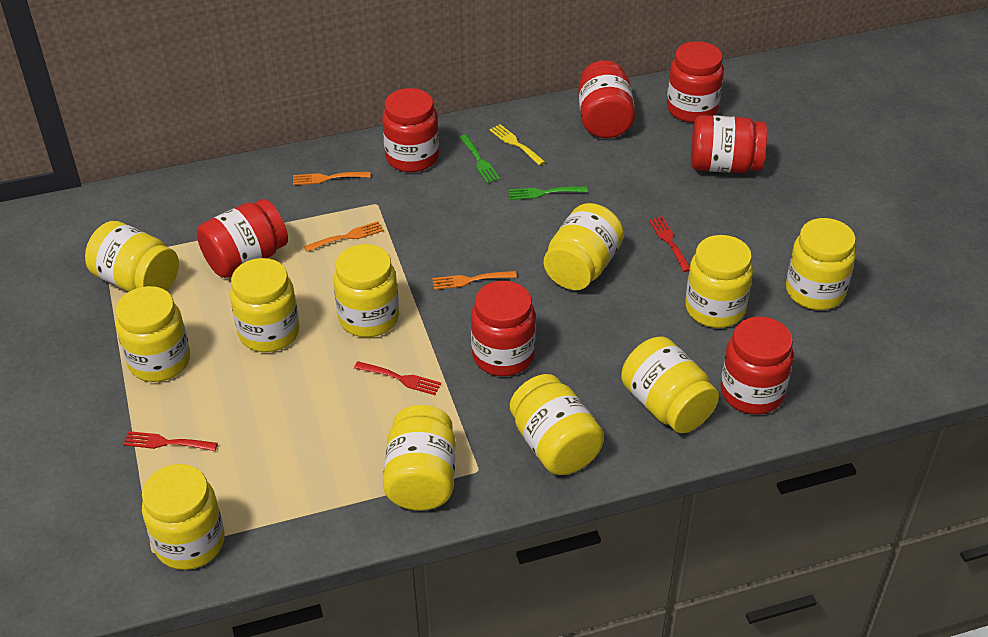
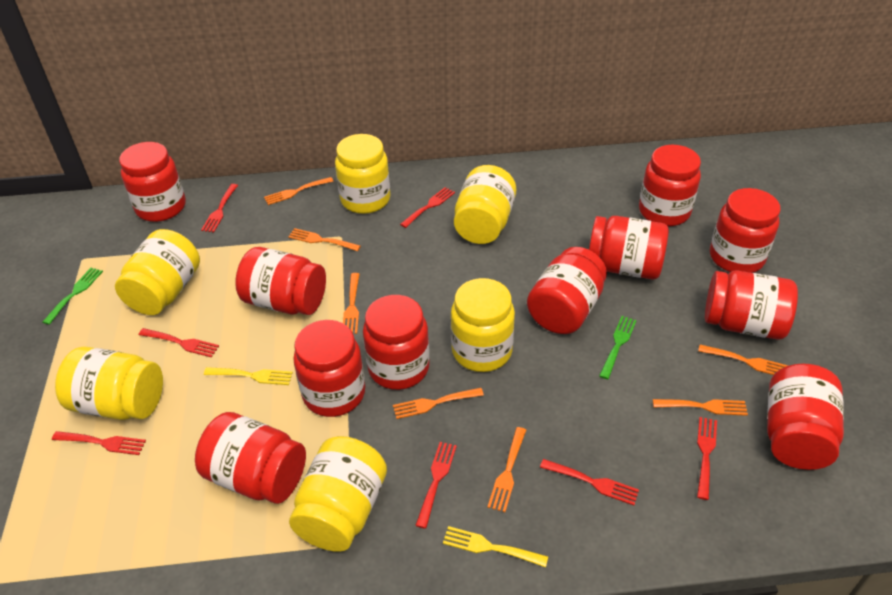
orange fork: [293,172,371,185] [304,221,384,252] [432,271,517,290] = 3 -> [264,177,334,205] [288,228,361,251] [343,273,360,334] [393,388,484,419] [487,427,526,512] [653,399,748,416] [698,345,788,375] = 7
red fork: [123,431,218,451] [354,361,441,395] [649,216,690,272] = 3 -> [52,431,146,455] [139,328,219,358] [201,184,238,232] [400,187,455,228] [415,442,457,529] [540,459,639,505] [697,417,717,500] = 7
red jar: [197,199,288,278] [382,88,439,172] [471,281,536,376] [578,60,635,138] [667,41,724,123] [691,115,767,173] [721,317,794,414] = 7 -> [119,142,186,222] [195,412,306,504] [235,247,326,315] [293,320,365,417] [363,295,430,390] [527,247,607,334] [589,216,669,280] [639,145,701,226] [705,271,798,340] [710,188,781,273] [767,364,844,470] = 11
yellow fork: [489,124,545,165] = 1 -> [204,367,293,385] [443,526,548,567] = 2
yellow jar: [85,221,179,292] [116,286,190,382] [142,464,225,570] [230,258,299,352] [334,244,399,337] [383,405,456,511] [510,374,604,475] [544,203,624,290] [621,336,719,433] [685,235,753,328] [786,218,856,310] = 11 -> [55,347,163,420] [115,229,200,315] [289,436,387,552] [335,134,390,214] [451,278,515,372] [454,165,516,244] = 6

